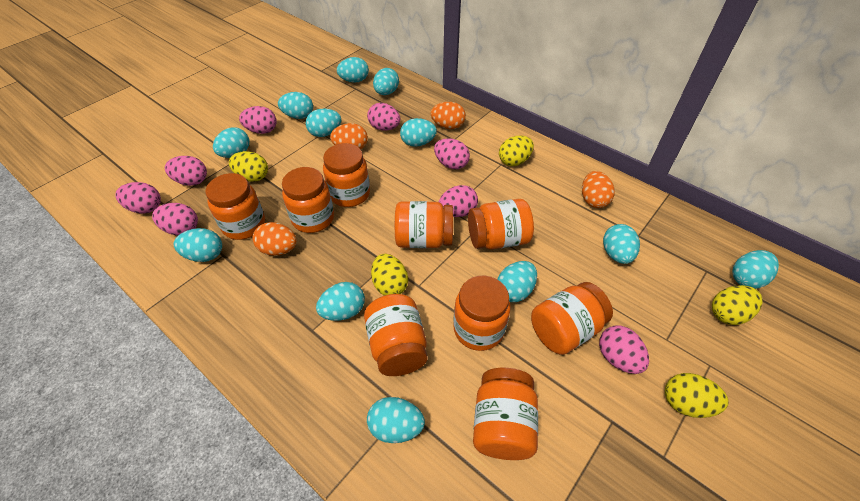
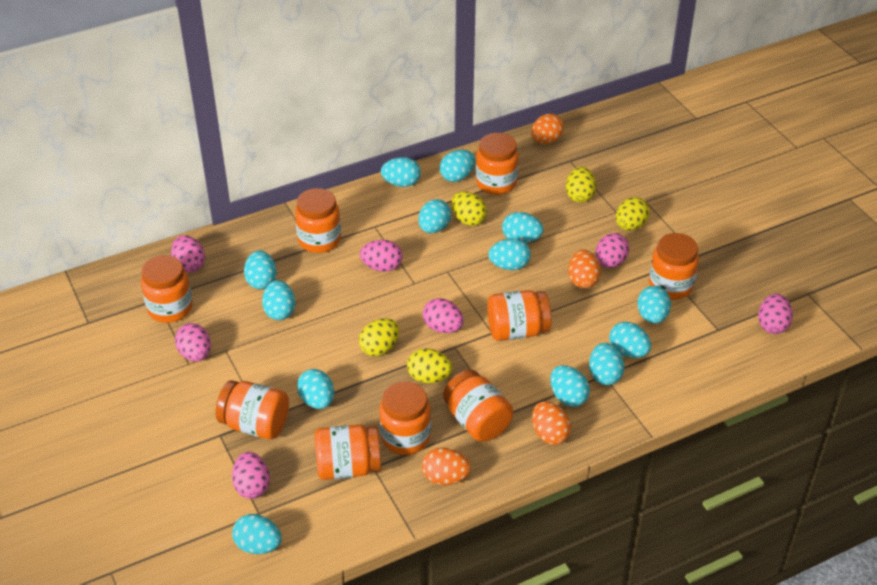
pink egg: [115,182,161,214] [152,203,198,236] [165,156,207,186] [239,106,277,134] [367,103,400,131] [434,138,470,169] [439,185,478,217] [599,326,649,374] = 8 -> [171,235,205,273] [175,323,211,361] [232,452,270,499] [360,240,402,272] [423,298,464,333] [595,233,629,268] [758,294,793,334] = 7
turquoise egg: [173,228,222,262] [213,127,249,158] [278,92,313,119] [305,109,341,137] [316,282,365,321] [337,57,369,83] [367,397,425,443] [373,68,399,95] [400,118,437,147] [497,261,537,302] [603,224,640,264] [732,250,779,289] = 12 -> [232,514,282,554] [244,250,277,289] [262,280,295,320] [297,369,334,409] [381,157,421,187] [418,199,451,233] [440,150,475,182] [488,239,531,270] [502,212,543,243] [550,365,590,407] [589,343,624,385] [609,322,651,358] [637,286,671,324] = 13

